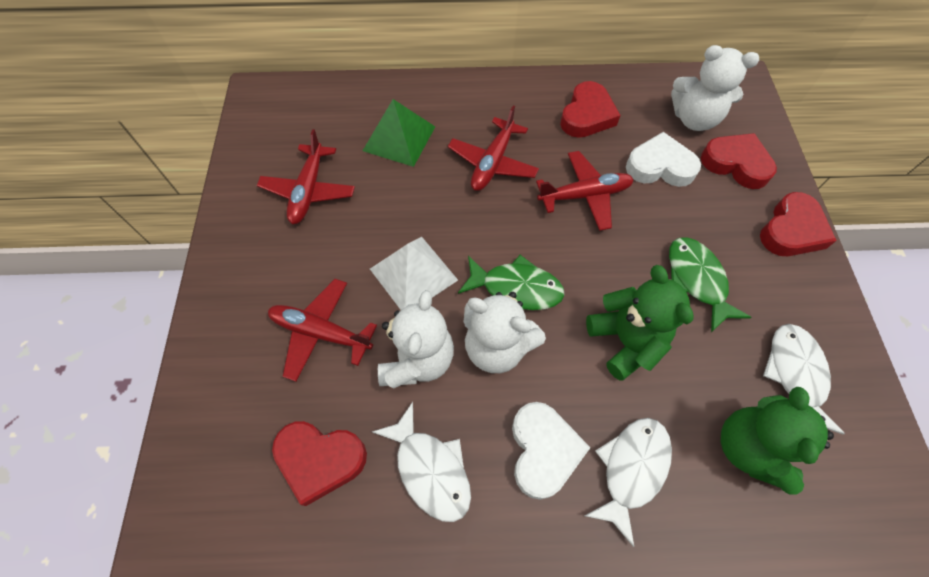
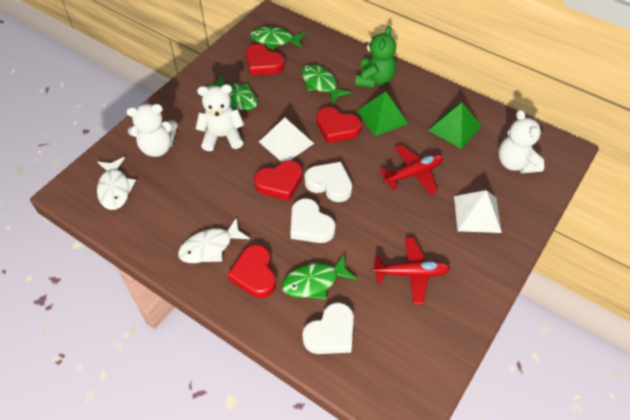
green fish: [458,255,564,310] [669,237,752,332] = 2 -> [206,75,258,111] [250,26,306,50] [282,254,357,300] [301,64,351,104] = 4
green pyramid: [363,99,435,167] = 1 -> [357,91,409,136] [428,103,482,149] = 2
green teddy bear: [586,265,694,381] [721,387,834,495] = 2 -> [355,26,396,88] = 1
red plane: [257,129,355,224] [268,279,377,382] [448,105,539,191] [536,151,634,231] = 4 -> [372,237,450,304] [379,145,443,195] = 2
white fish: [372,402,471,522] [585,418,672,547] [763,324,845,434] = 3 -> [97,157,136,210] [178,217,250,263] = 2
white heart: [512,402,590,500] [626,132,701,187] = 2 -> [290,198,335,243] [302,302,354,354] [305,162,352,202] = 3
white pyramid: [370,237,458,310] = 1 -> [259,117,314,162] [454,190,502,233] = 2

